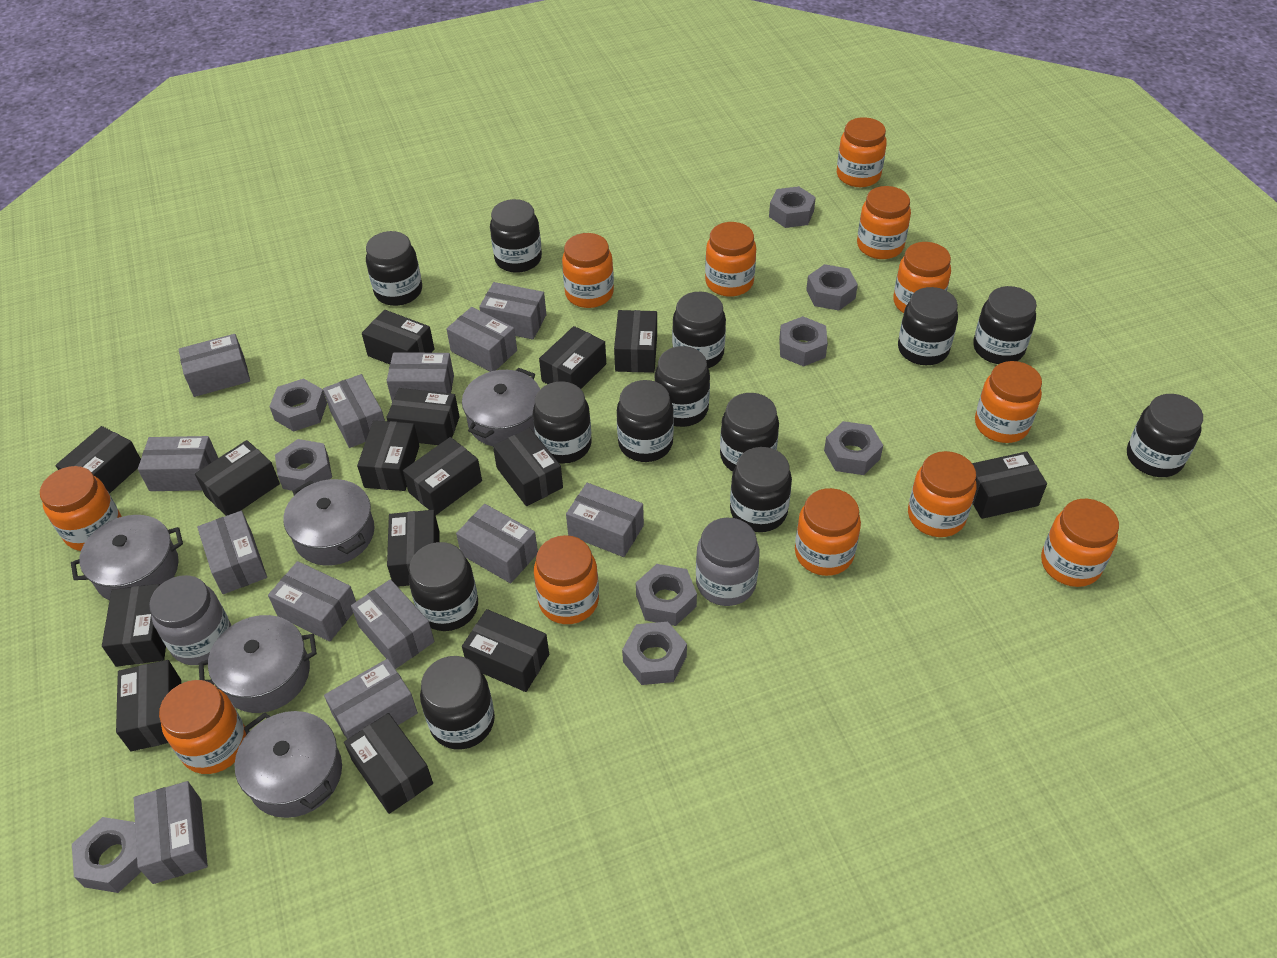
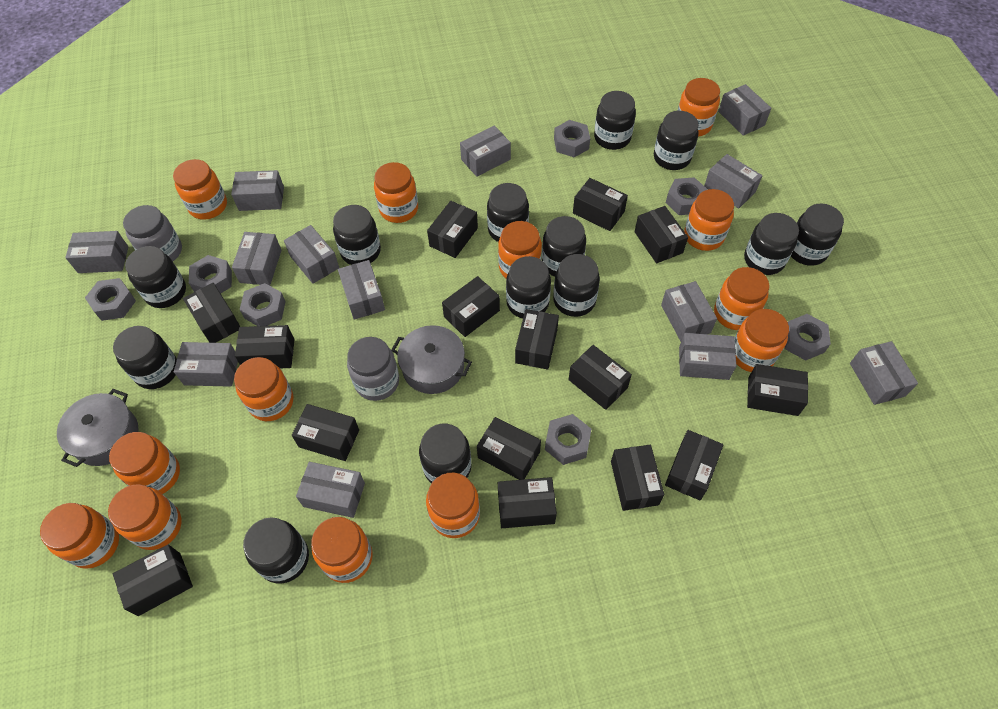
grey nut: [72,817,141,893] [269,378,327,431] [275,439,332,491] [622,622,687,685] [636,564,697,626] [769,186,816,228] [779,316,828,367] [806,264,858,310] [824,421,883,475] = 9 -> [85,278,136,321] [189,255,232,294] [240,283,286,326] [545,414,591,465] [554,120,590,157] [666,177,708,215] [785,314,831,361] = 7
grey pot: [71,515,183,600] [199,615,317,713] [235,711,342,818] [283,479,375,566] [462,368,540,446] = 5 -> [57,389,138,467] [391,325,472,394] = 2
orange jar: [40,466,121,551] [159,680,246,774] [534,535,599,624] [562,233,614,308] [705,222,756,297] [795,488,861,576] [837,117,887,187] [857,186,911,259] [893,242,951,313] [908,451,976,537] [975,361,1042,443] [1041,499,1119,587] = 12 -> [40,503,119,569] [108,484,181,550] [109,432,180,494] [173,159,227,220] [234,357,293,421] [311,517,373,583] [374,162,418,223] [426,473,480,538] [498,221,542,278] [678,78,720,136] [684,189,734,251] [714,267,769,330] [735,309,789,372] = 13

